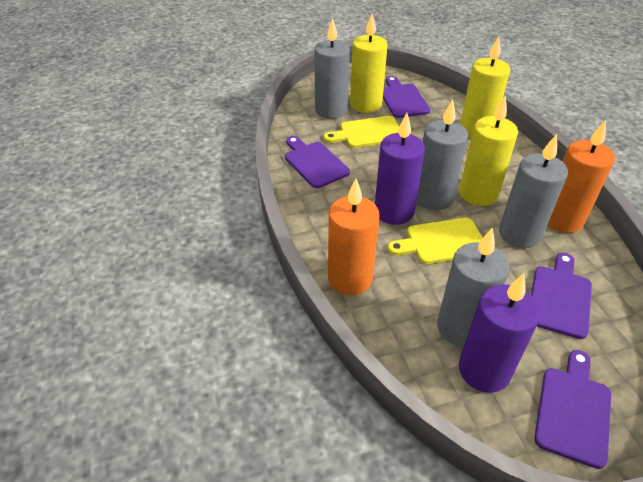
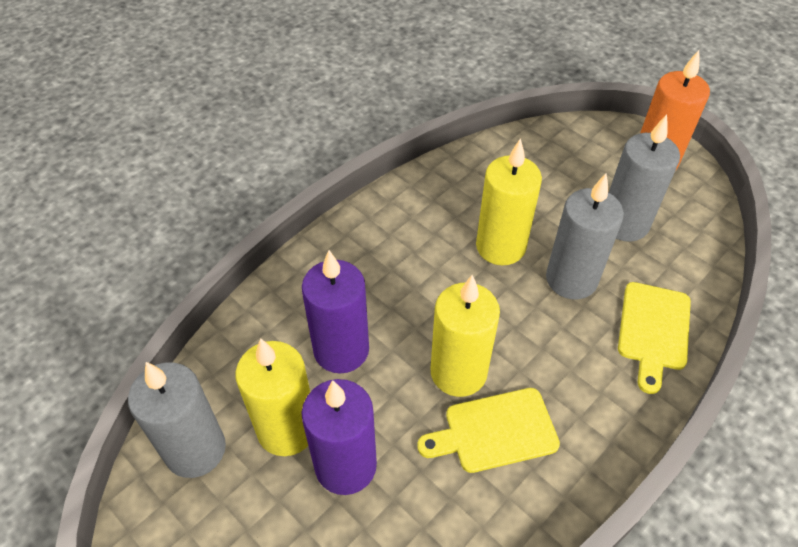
grey candle: [314,18,350,119] [417,99,468,210] [437,228,510,347] [499,134,568,248] = 4 -> [128,362,226,478] [546,174,624,299] [609,114,680,242] = 3
orange candle: [328,179,380,295] [547,120,615,233] = 2 -> [640,50,710,171] = 1
purple cutting board: [285,136,350,188] [383,76,431,118] [531,253,592,339] [534,350,611,469] = 4 -> none = 0

